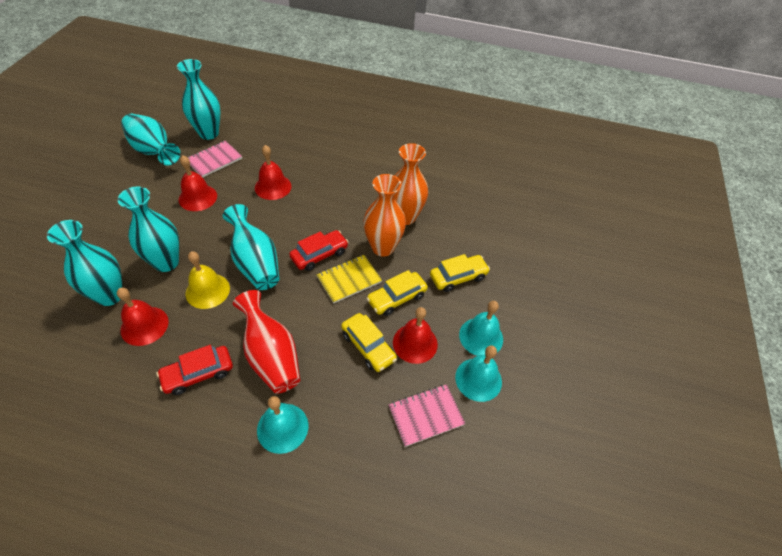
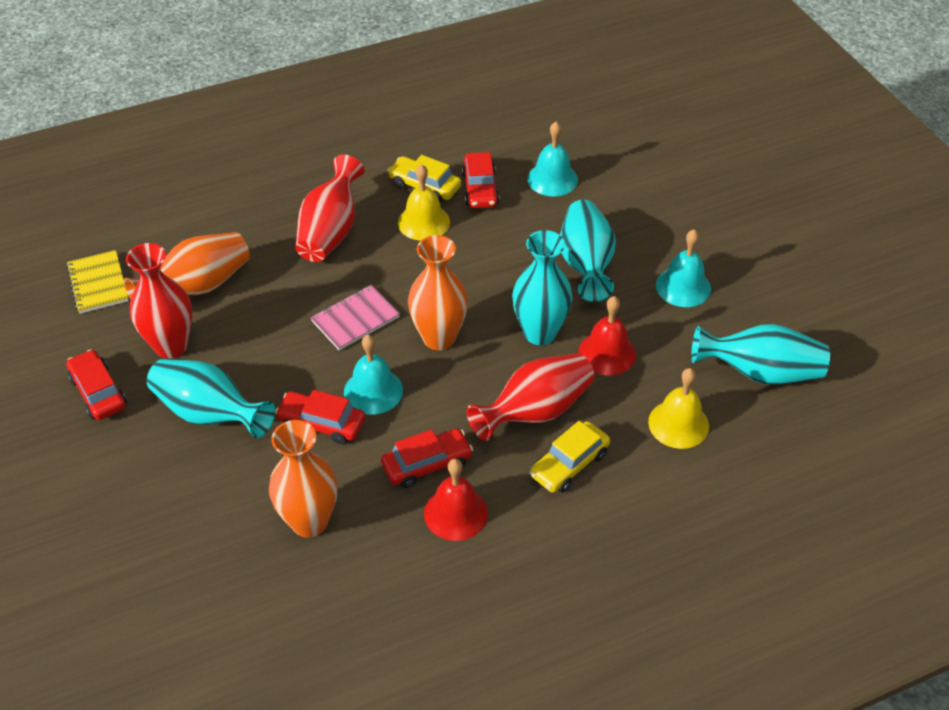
orange vase: [363,174,406,257] [394,143,428,225] = 2 -> [124,232,250,300] [269,420,338,538] [408,235,468,350] = 3
pink notebook: [188,140,242,178] [388,384,466,447] = 2 -> [310,285,400,350] = 1
red bell: [117,288,169,346] [179,156,217,211] [255,145,292,200] [393,307,438,364] = 4 -> [424,459,488,541] [578,296,636,375] = 2
red car: [157,345,233,395] [289,230,348,271] = 2 -> [66,349,127,420] [275,390,365,445] [381,429,473,488] [462,152,500,208] = 4
red vase: [233,290,300,394] = 1 -> [126,243,192,358] [295,155,365,262] [467,353,594,441] = 3
turquoise vase: [47,220,123,306] [118,187,179,272] [121,114,180,165] [177,59,220,140] [223,204,279,290] = 5 -> [147,359,275,438] [512,230,573,345] [560,200,616,302] [691,324,830,385] = 4
yellow bell: [186,251,230,309] = 1 -> [398,164,450,241] [648,368,709,449] = 2
yellow car: [341,313,397,372] [366,270,428,316] [430,254,490,292] = 3 -> [388,155,461,202] [530,421,610,493] = 2

